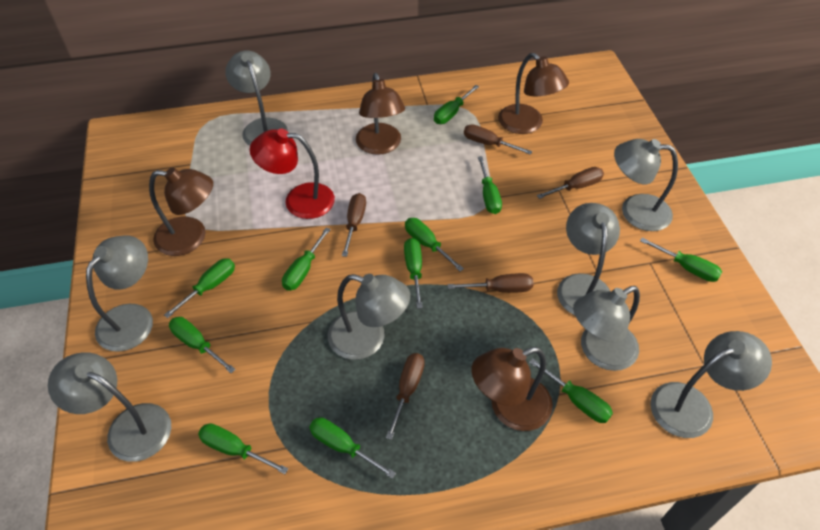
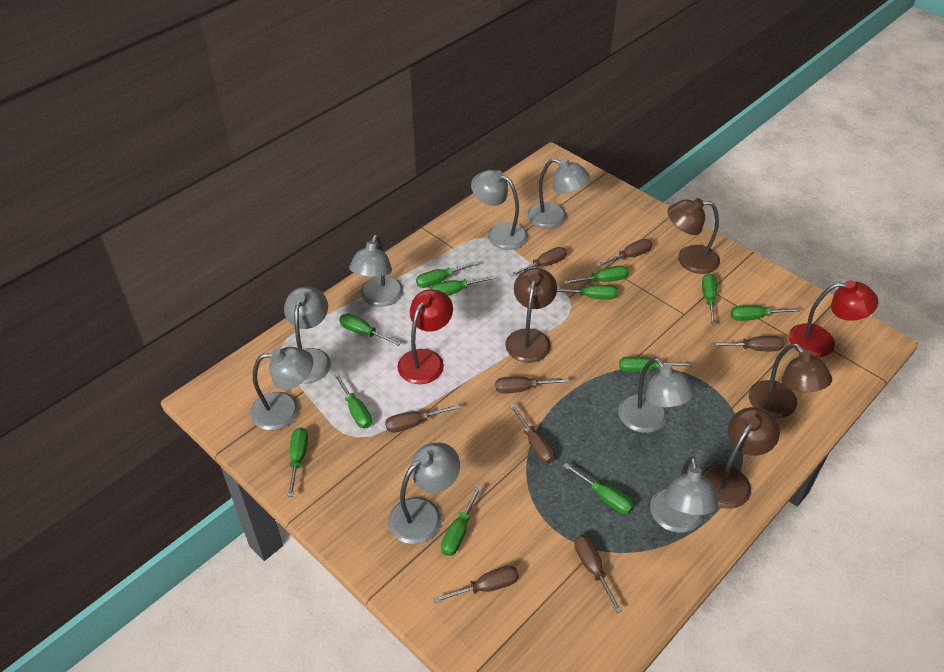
brown screwdriver: [342,193,366,257] [386,353,425,440] [448,273,534,293] [464,124,532,155] [537,167,604,199] = 5 -> [385,404,460,433] [433,565,519,603] [495,376,569,394] [509,404,555,464] [510,247,567,277] [574,535,622,613] [596,239,652,267] [712,336,784,351] = 8
green screwdriver: [164,258,235,318] [169,317,236,373] [198,423,289,474] [282,228,331,291] [309,418,396,479] [404,238,423,309] [405,218,464,271] [434,85,479,124] [478,156,502,214] [529,358,613,423] [640,238,722,282] = 11 -> [287,427,308,497] [334,373,372,428] [339,314,401,346] [416,261,478,288] [430,276,496,296] [441,485,482,556] [557,285,618,300] [563,463,634,514] [564,266,629,284] [619,356,693,372] [702,273,717,325] [731,305,800,321] = 12
red lamp: [250,129,335,219] = 1 -> [397,289,453,384] [789,280,878,357] = 2

